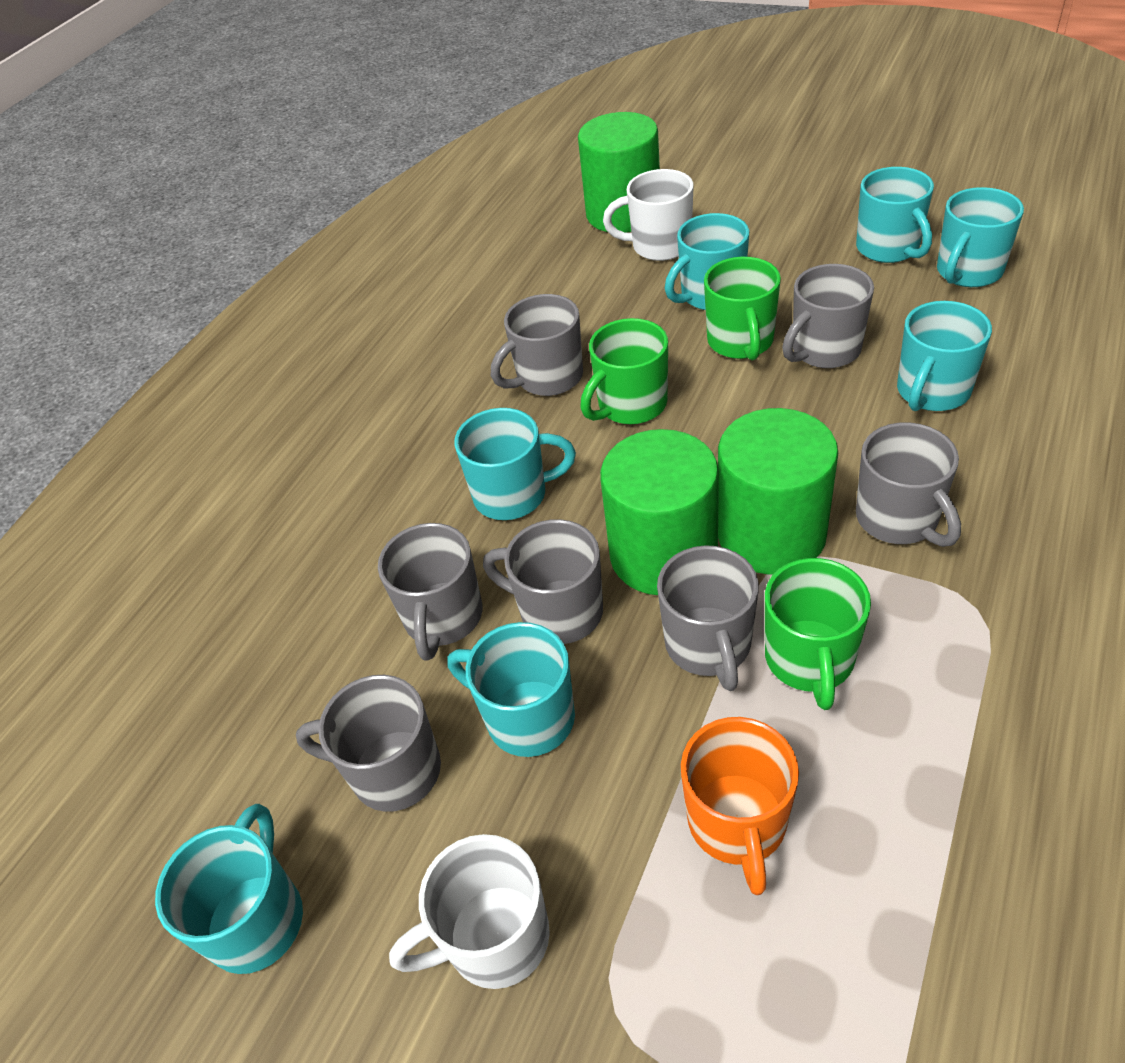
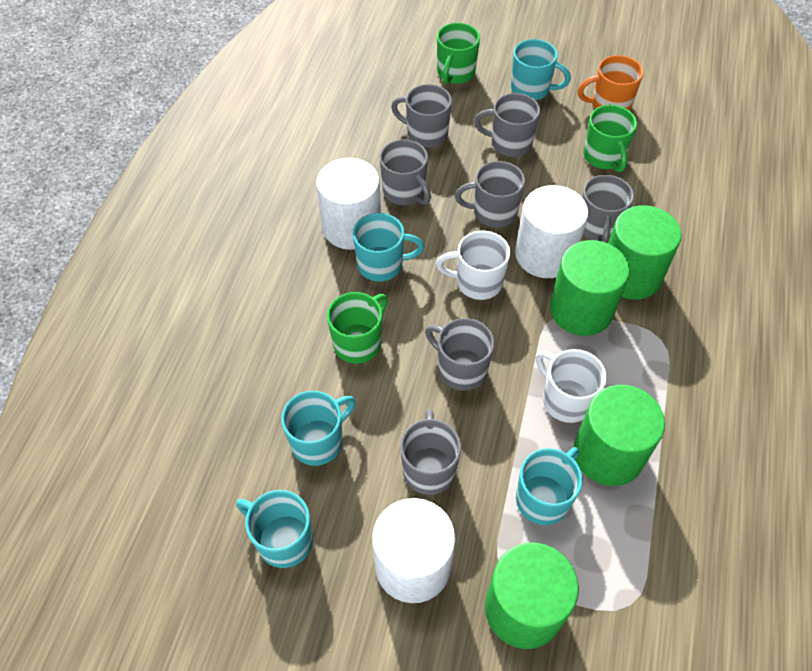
green cylinder: [578,112,660,233] [600,429,719,595] [718,408,838,575] = 3 -> [485,542,579,649] [550,240,630,336] [574,385,665,486] [608,205,681,299] = 4
turquoise mug: [155,804,303,974] [447,622,575,757] [454,408,576,520] [665,213,749,310] [856,167,934,263] [897,301,992,411] [937,187,1024,287] = 7 -> [236,490,313,568] [281,391,356,466] [353,213,424,282] [511,39,571,100] [516,447,583,525] = 5
white cylinder: none = 0 -> [316,158,381,250] [372,498,456,603] [515,185,588,278] = 3

